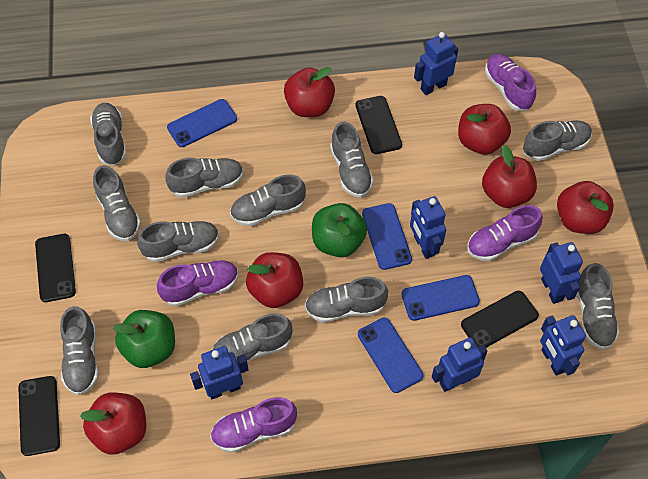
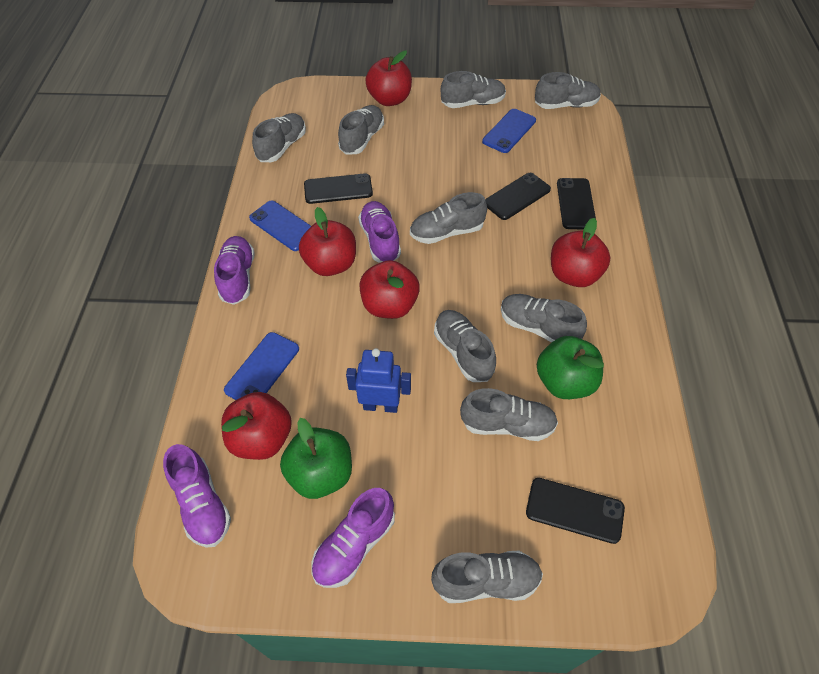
blue phone: [167,99,237,147] [358,317,424,393] [362,203,412,270] [401,275,480,321] = 4 -> [224,332,299,400] [249,201,311,251] [482,109,536,153] = 3
blue robot: [190,346,249,399] [410,196,446,259] [414,32,458,95] [432,337,488,392] [540,242,583,304] [540,315,586,376] = 6 -> [346,348,411,413] = 1
grey shoe: [60,306,99,395] [90,103,126,166] [93,165,141,241] [137,221,219,262] [166,158,244,198] [212,313,293,363] [230,175,306,226] [305,277,388,323] [330,122,374,197] [523,120,592,161] [576,263,619,350] = 11 -> [252,113,306,162] [338,105,384,155] [410,192,487,244] [431,551,543,603] [434,310,496,382] [441,71,506,108] [460,388,558,441] [501,294,587,343] [535,72,601,109] = 9
red apple: [80,392,146,455] [246,252,303,308] [284,67,335,117] [458,104,511,155] [482,145,537,208] [557,181,614,234] = 6 -> [221,392,292,460] [299,207,356,276] [360,260,420,319] [365,50,412,106] [551,218,611,287] = 5

